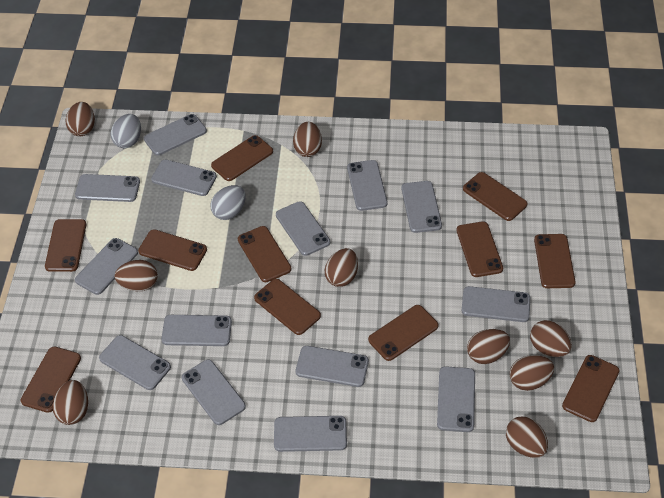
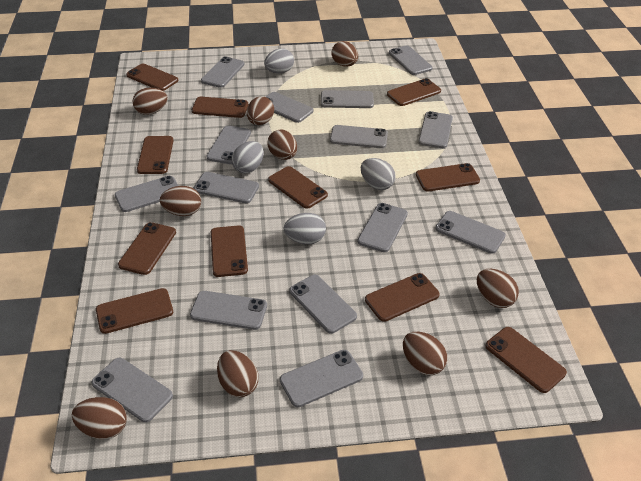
grey egg: [111,114,141,148] [211,185,246,220] = 2 -> [231,141,264,173] [264,49,294,74] [284,213,326,244] [361,158,396,190] = 4
grey phone: [75,174,140,202] [75,238,138,295] [99,335,171,390] [144,114,207,156] [151,160,217,196] [161,315,232,346] [182,359,246,425] [274,416,347,452] [276,201,330,256] [296,346,369,387] [347,160,387,211] [402,181,442,233] [437,366,475,432] [462,286,530,322] = 14 -> [92,358,173,422] [115,176,179,212] [190,291,267,330] [194,172,259,203] [201,56,245,88] [206,125,251,164] [266,92,313,123] [280,350,363,407] [290,275,357,334] [321,90,374,108] [330,125,388,148] [357,203,408,252] [389,46,432,75] [418,111,453,148] [435,211,506,254] = 15

